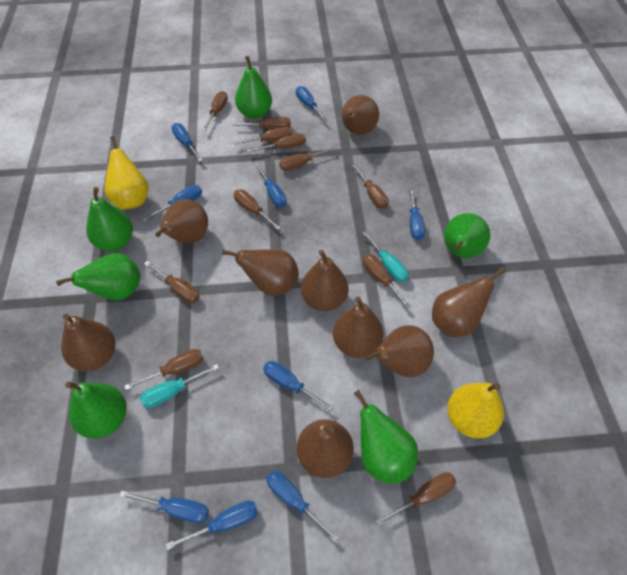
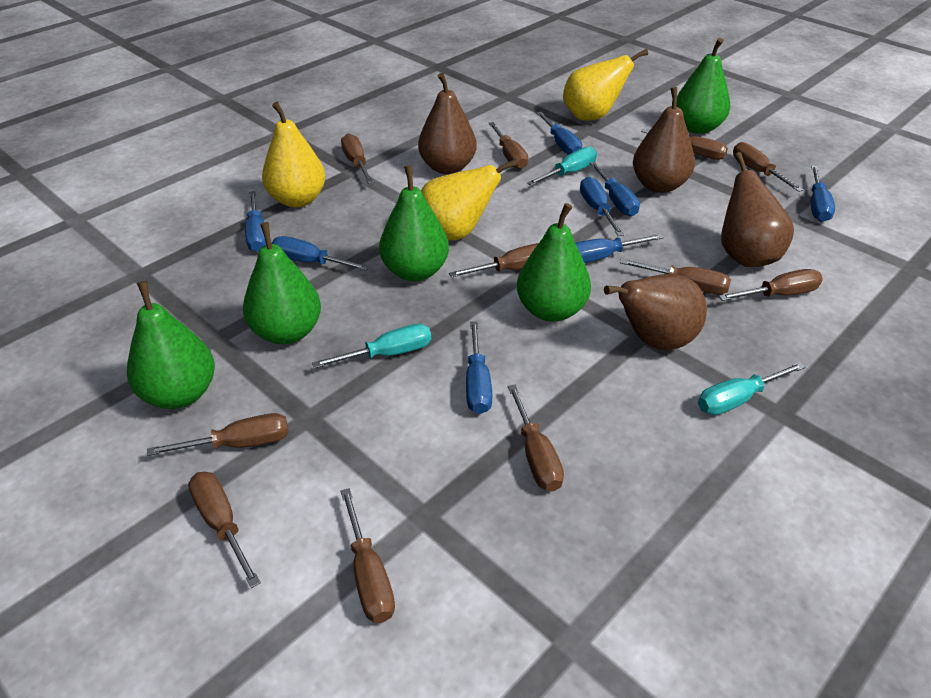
blue screwdriver: [119,490,209,523] [143,185,202,221] [165,501,258,550] [171,123,203,162] [255,163,287,208] [263,361,334,412] [266,471,339,543] [296,86,328,122] [409,188,425,240] = 9 -> [245,191,266,252] [272,236,369,271] [466,321,492,414] [537,112,582,155] [575,234,664,263] [580,177,624,236] [590,162,640,216] [811,165,835,222] = 8
brown pear: [61,314,115,371] [155,199,208,244] [222,250,299,296] [297,419,354,478] [301,250,348,311] [333,296,383,358] [342,95,379,135] [365,325,434,377] [432,267,505,337] = 9 -> [418,73,477,174] [604,274,707,350] [633,87,695,193] [721,152,794,267] = 4
green pear: [56,253,140,300] [65,381,127,438] [86,187,133,251] [235,56,272,119] [354,390,418,484] [444,213,490,258] = 6 -> [127,281,215,409] [243,222,321,344] [379,165,449,281] [517,203,591,322] [676,38,730,134] = 5
turquoise screwdriver: [140,364,219,408] [362,231,409,282] = 2 -> [312,324,431,368] [527,147,597,186] [698,362,805,415] = 3
yellow pear: [105,136,149,210] [447,383,504,438] = 2 -> [262,102,326,207] [421,159,518,241] [563,49,648,120] = 3

